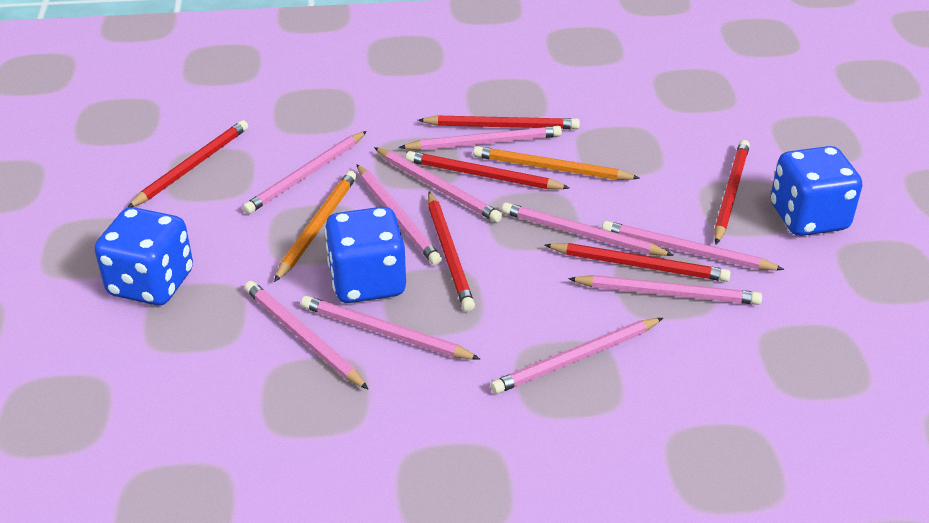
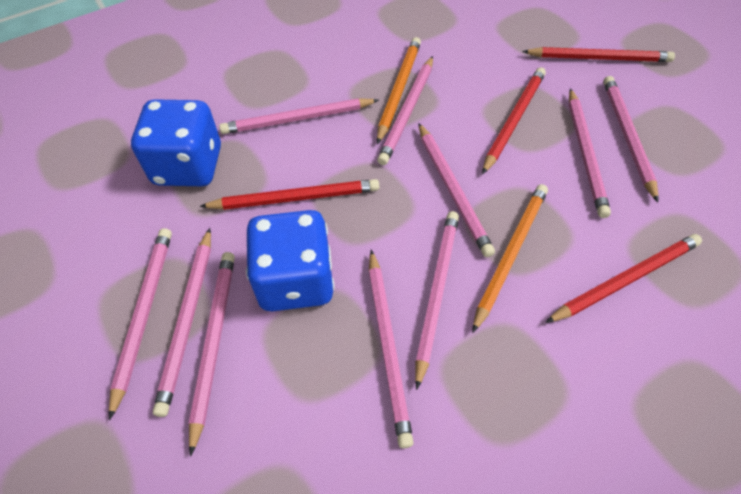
blue dice: [95,207,193,305] [324,207,406,303] [771,146,862,236] = 3 -> [131,99,221,186] [246,210,334,311] = 2
red pencil: [127,120,248,208] [406,151,570,189] [418,115,580,129] [428,191,475,311] [545,243,731,282] [714,140,750,244] = 6 -> [199,179,379,210] [482,67,546,174] [522,47,675,62] [545,234,702,323] = 4

